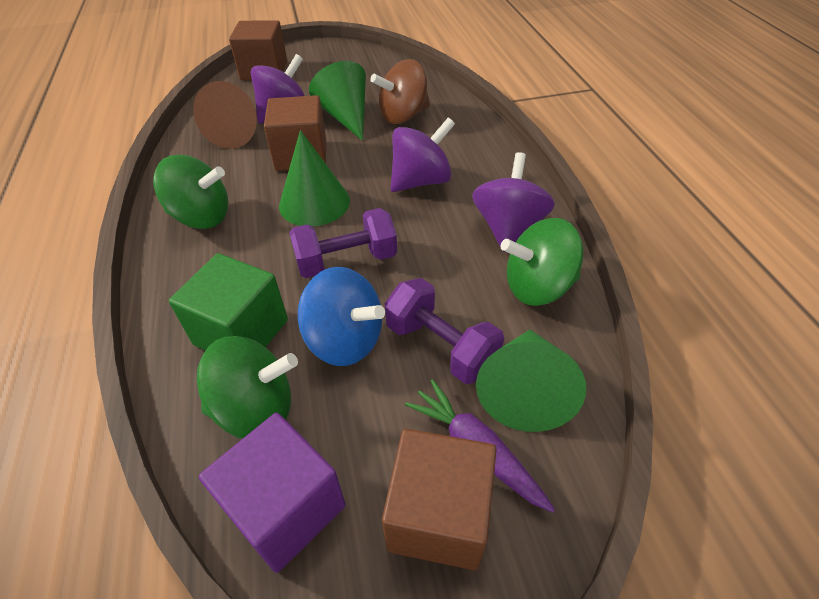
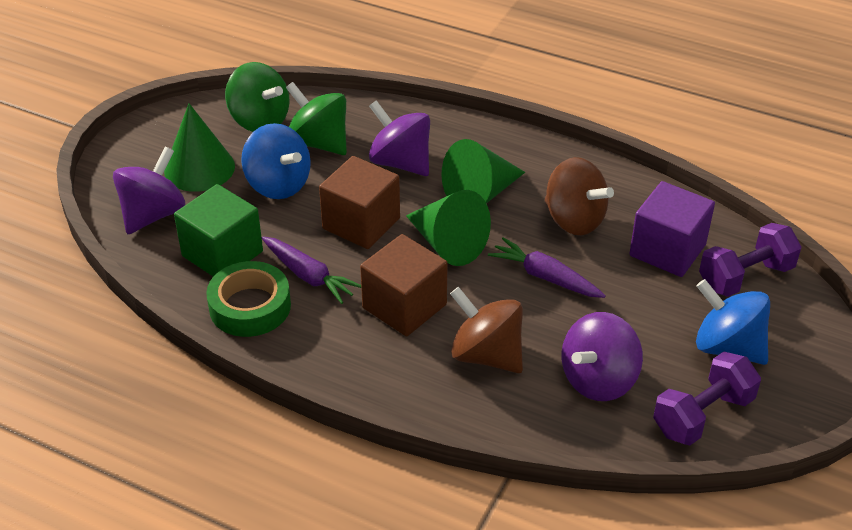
blue spinning top: [298,267,385,366] = 1 -> [241,123,311,199] [696,279,770,365] = 2
brown cone: [193,81,257,149] = 1 -> none = 0
brown cube: [229,20,287,80] [264,95,326,171] [382,429,497,571] = 3 -> [319,156,400,249] [360,234,448,336] = 2
brown spinning top: [370,59,430,124] = 1 -> [450,287,523,373] [545,157,614,235] = 2
green spinning top: [153,155,228,229] [197,336,298,439] [501,218,584,306] = 3 -> [225,62,289,132] [286,82,347,155] = 2
green tape: none = 0 -> [206,261,291,337] = 1
purple carrot: [405,379,555,512] = 1 -> [262,237,361,304] [488,237,606,298] = 2

